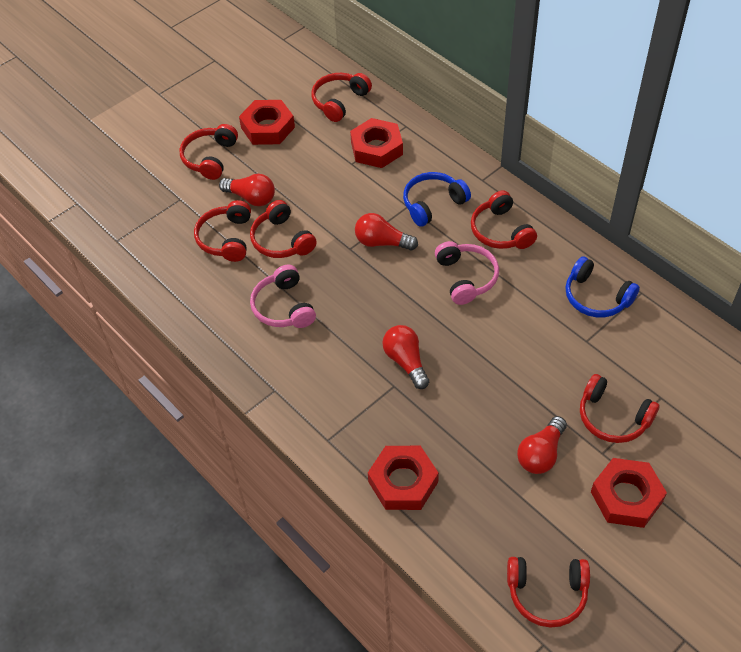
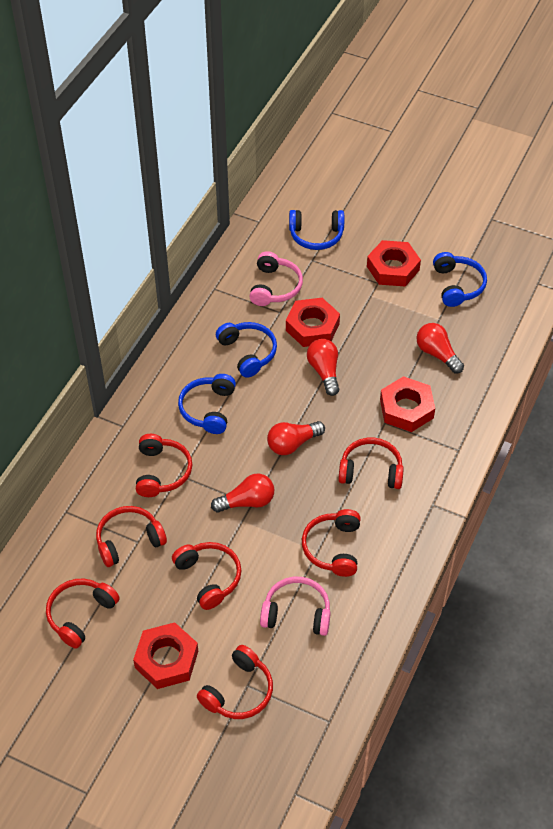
blue headphones: [403,172,471,227] [565,256,640,317] = 2 -> [178,374,236,434] [216,322,277,378] [289,210,344,250] [433,252,487,307] = 4

